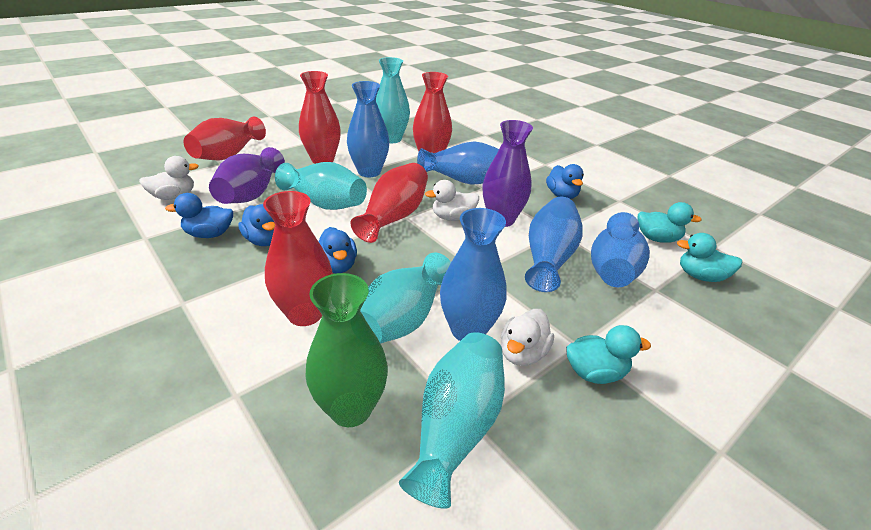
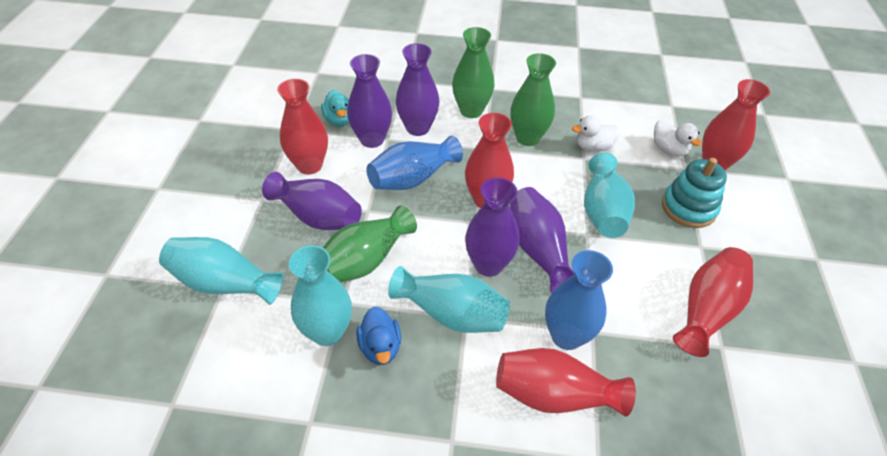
blue duck: [165,193,233,238] [238,204,275,246] [318,227,357,273] [546,164,584,199] = 4 -> [356,307,401,365] = 1
blue vase: [347,81,390,177] [417,142,499,185] [440,208,507,341] [525,197,583,292] [591,212,650,287] = 5 -> [366,136,463,190] [545,250,613,350] = 2
green vase: [306,273,388,427] = 1 -> [323,206,417,282] [452,27,495,118] [510,53,556,146] = 3
purple vase: [209,147,285,204] [483,120,533,227] = 2 -> [262,172,362,230] [347,54,392,148] [396,43,439,136] [465,178,519,277] [510,187,574,293] = 5
turquoise duck: [566,325,651,384] [637,202,702,243] [677,233,742,282] = 3 -> [321,90,349,127] = 1
turquoise stacking toy: none = 0 -> [662,158,727,228] = 1
white duck: [139,156,199,200] [425,180,479,221] [501,309,554,366] = 3 -> [572,115,620,152] [654,120,702,156] = 2

